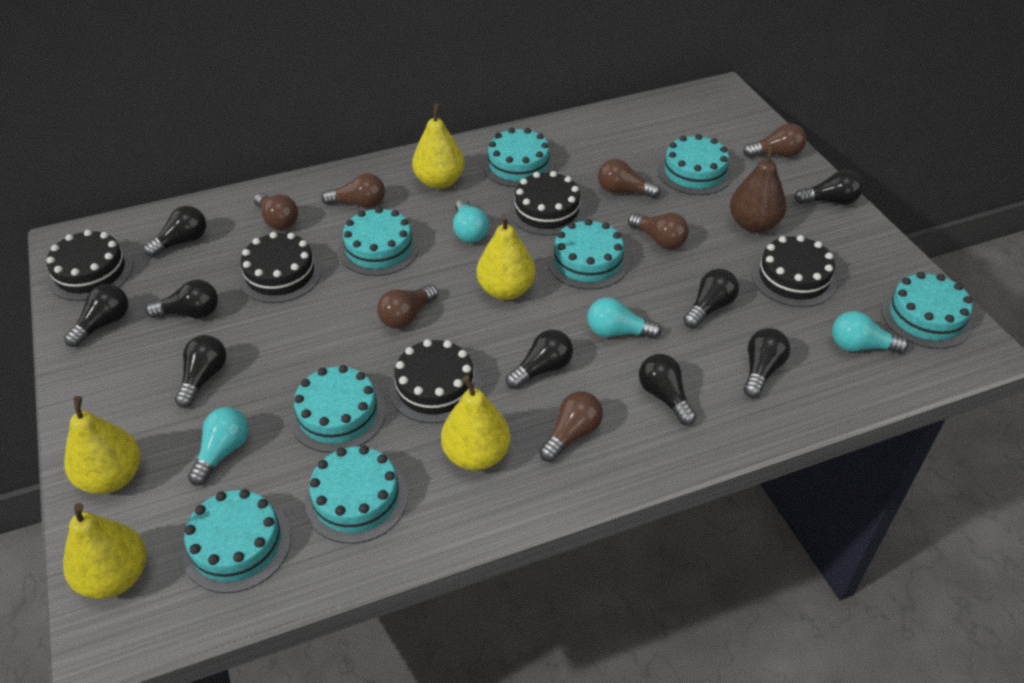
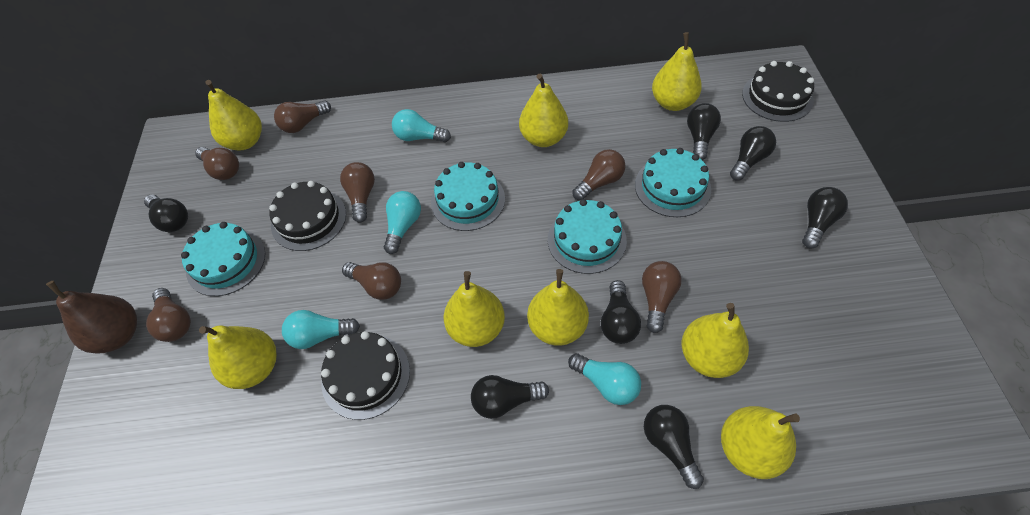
black cake: [46,230,133,301] [238,232,322,303] [389,339,482,423] [509,171,586,236] [752,235,837,307] = 5 -> [269,181,346,251] [321,331,410,420] [742,61,814,122] = 3
black light bulb: [64,284,128,347] [143,206,206,257] [145,280,218,318] [175,335,226,408] [506,330,573,389] [639,354,697,425] [683,269,739,328] [743,328,790,398] [794,170,863,205] = 9 -> [144,195,188,232] [471,375,549,419] [601,280,641,344] [644,405,704,489] [687,103,721,160] [730,126,776,181] [802,187,848,249] = 7
turquoise cake: [182,489,291,593] [290,365,386,453] [305,446,408,544] [339,207,419,276] [482,128,555,187] [547,219,629,290] [658,134,733,195] [881,272,973,349] = 8 -> [181,222,265,296] [431,162,505,231] [548,199,627,274] [635,148,711,217] = 4
yellow pear: [63,503,146,599] [64,396,140,494] [412,103,465,189] [441,375,511,471] [476,214,536,300] = 5 -> [199,325,277,389] [205,80,262,151] [444,271,505,347] [519,74,568,147] [527,269,589,346] [652,32,702,111] [682,303,749,378] [721,406,800,479] = 8

